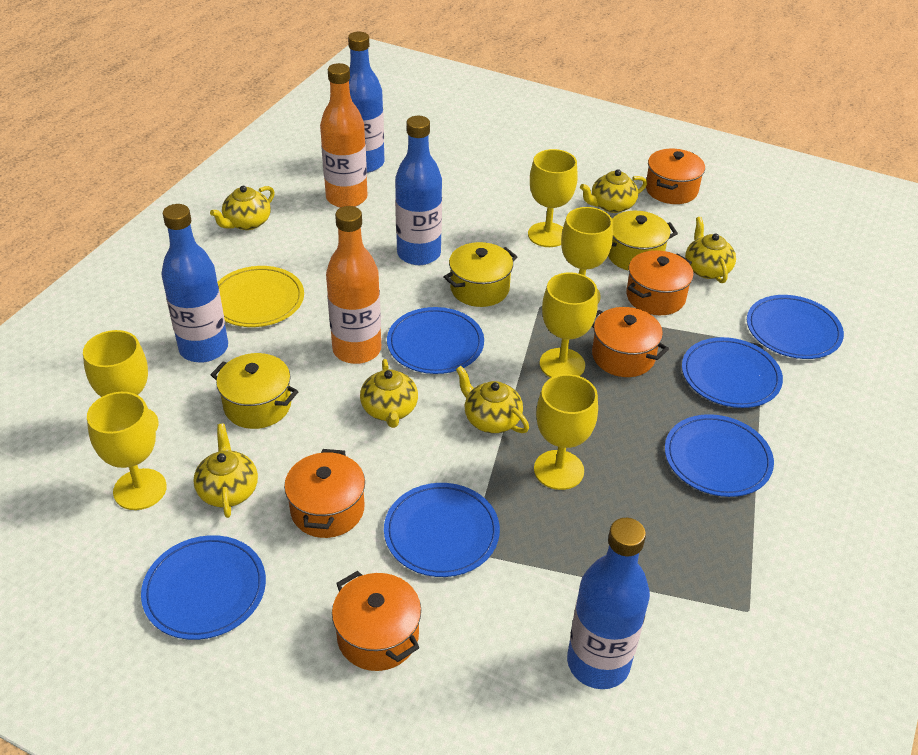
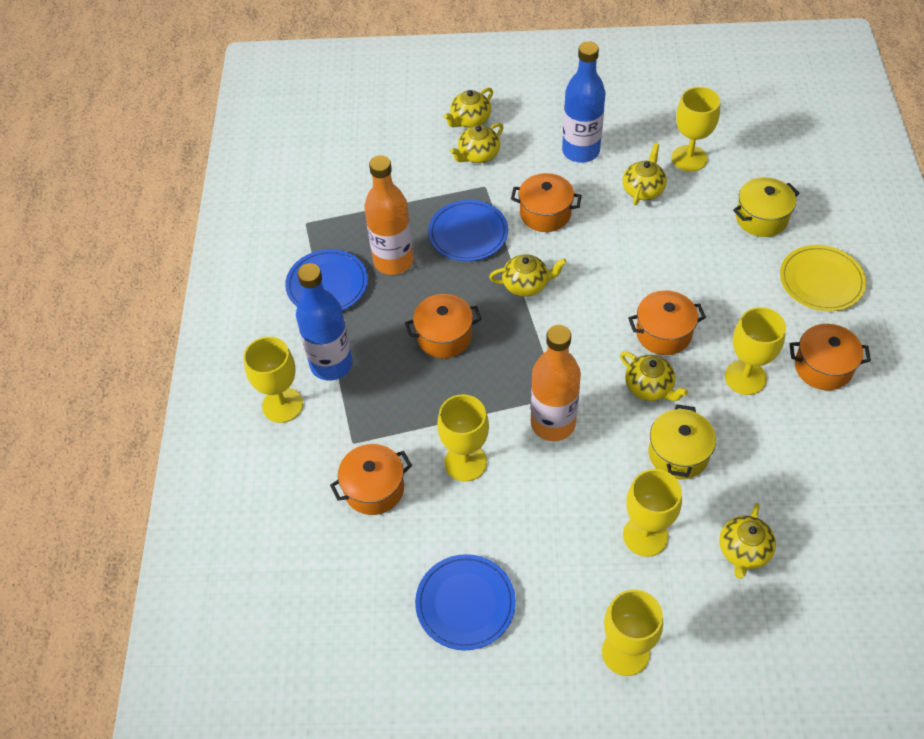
blue bottle: [161,204,228,362] [348,32,385,173] [395,116,442,265] [567,518,650,689] = 4 -> [296,263,353,381] [562,41,605,163] = 2
blue plate: [141,535,266,640] [384,483,500,577] [387,307,484,374] [665,414,774,497] [682,337,783,408] [747,295,844,359] = 6 -> [285,249,368,311] [415,554,516,651] [428,200,508,261] = 3
yellow pot: [211,353,299,429] [444,242,517,307] [608,211,678,271] = 3 -> [649,404,716,480] [733,177,800,237] = 2

